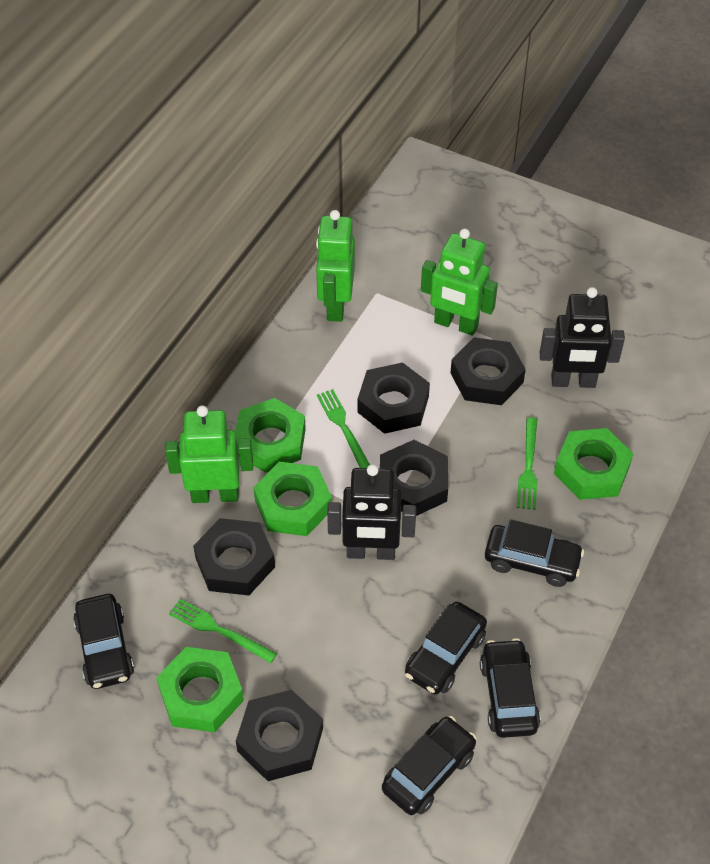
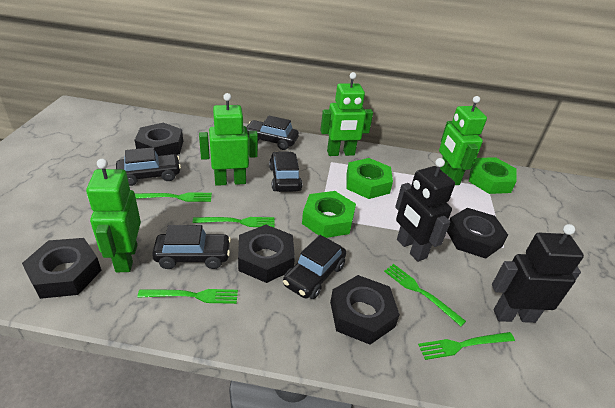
green fork: [169,599,277,663] [317,389,370,468] [517,418,537,510] = 3 -> [135,193,212,202] [137,289,238,304] [193,217,275,227] [384,264,466,326] [418,332,515,360] = 5
green nut: [156,647,244,732] [235,398,306,473] [253,462,332,536] [554,428,633,500] = 4 -> [302,191,356,238] [346,158,393,199] [469,157,517,194] = 3
green robot: [165,405,253,503] [316,210,355,322] [421,229,498,336] = 3 -> [86,159,141,272] [199,93,258,186] [320,72,373,156] [439,96,487,185] = 4

